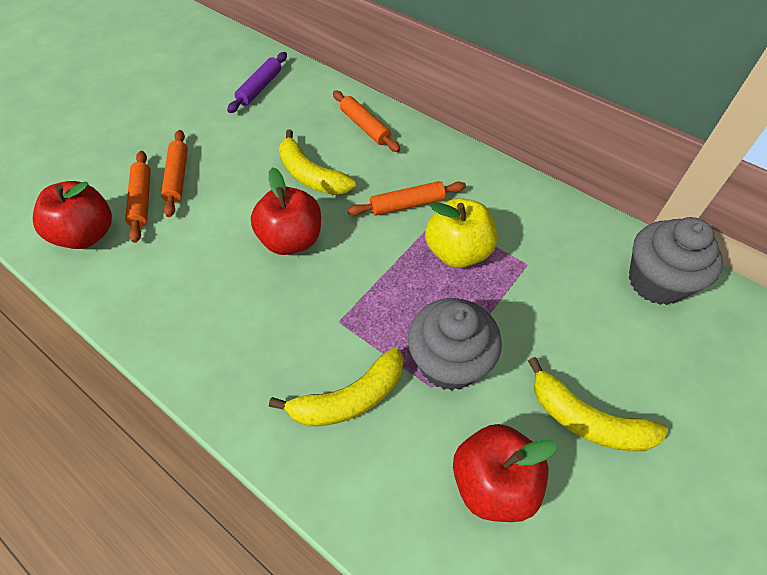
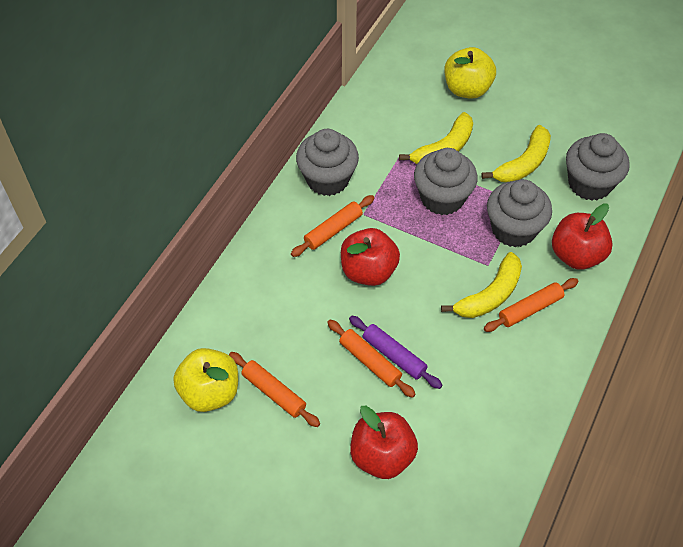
grey cupcake: [408,298,502,391] [629,217,723,305] = 2 -> [296,129,359,196] [414,148,478,215] [487,179,552,247] [566,133,630,201] = 4
yellow apple: [425,198,497,268] = 1 -> [173,348,238,412] [444,47,496,99] = 2

